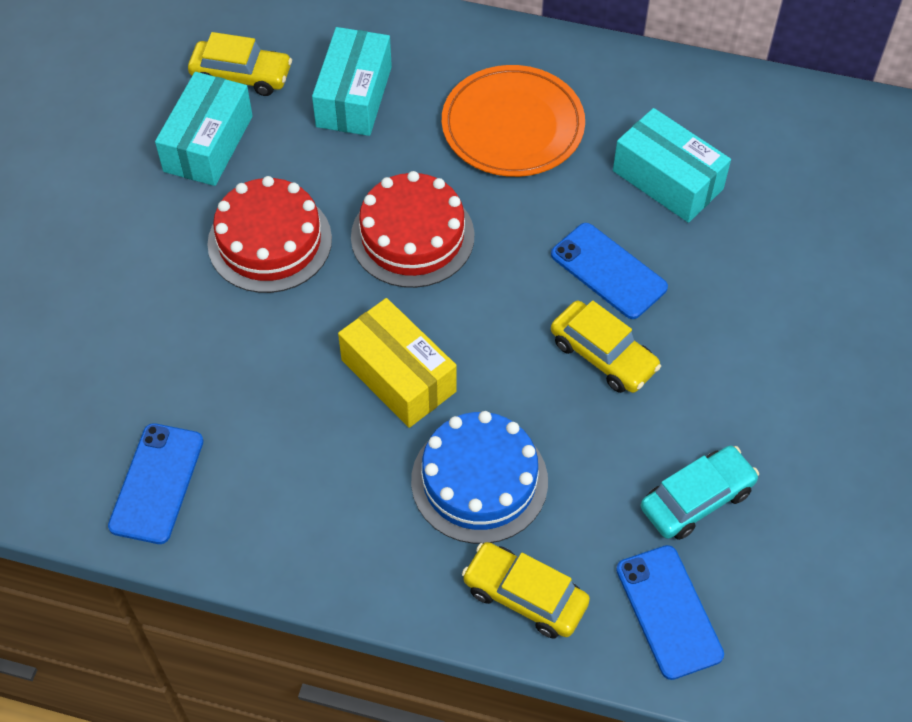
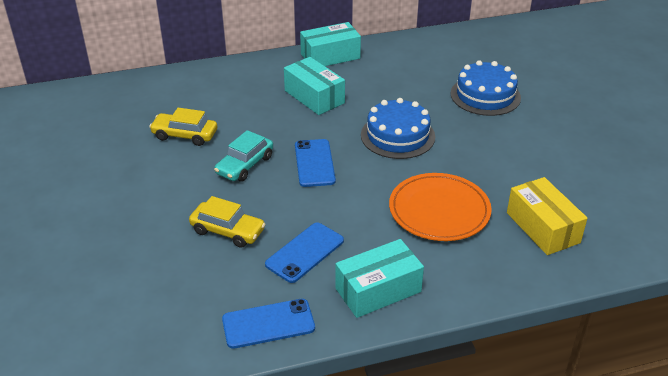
blue cake: [411,411,548,544] = 1 -> [361,98,435,159] [450,60,521,116] = 2
red cake: [207,176,332,293] [351,171,475,288] = 2 -> none = 0
yellow car: [188,32,292,96] [462,542,590,638] [551,300,661,393] = 3 -> [149,108,217,146] [189,196,266,248] = 2

